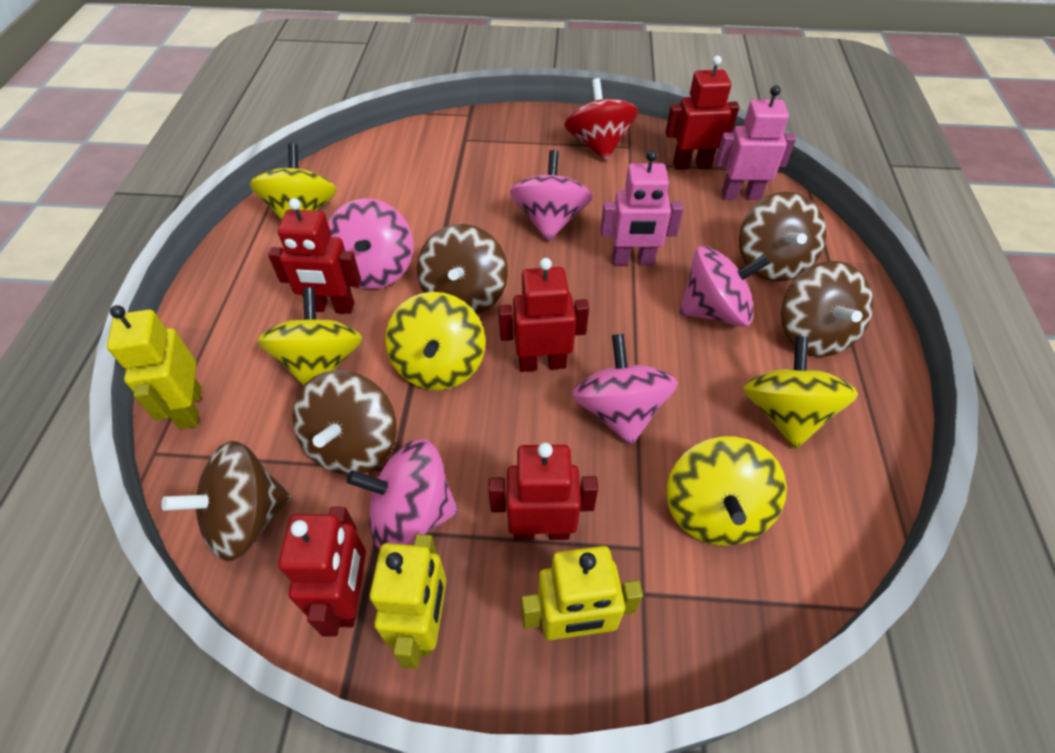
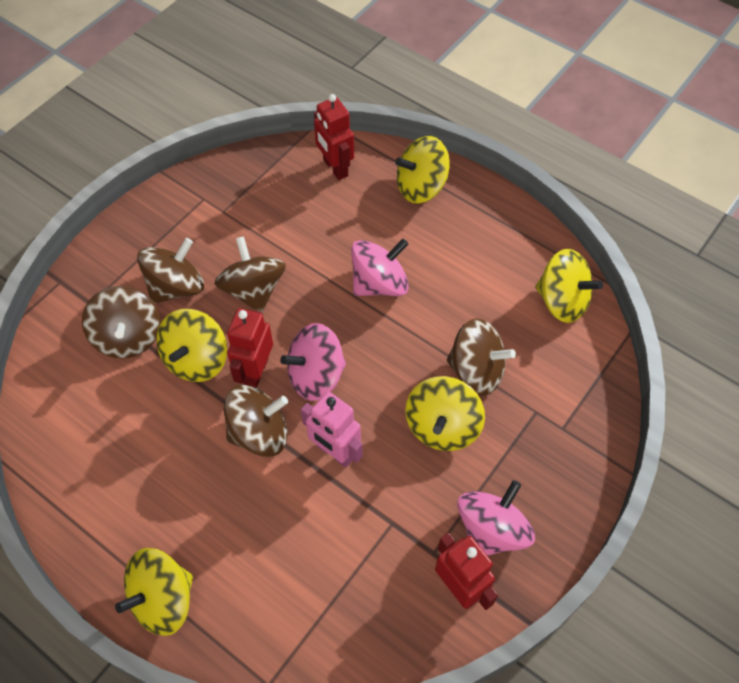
pink robot: [600,150,684,265] [715,85,796,200] = 2 -> [301,392,363,468] = 1
pink spinning top: [328,198,413,289] [346,439,458,550] [510,150,593,241] [572,334,678,445] [679,246,770,327] = 5 -> [280,323,346,401] [351,239,409,296] [457,480,535,556] = 3
red robot: [268,198,361,314] [278,507,366,637] [488,443,598,540] [498,258,589,372] [665,56,739,170] = 5 -> [227,308,273,388] [314,94,354,180] [435,533,498,610] = 3
red spinning top: [564,78,638,161] = 1 -> none = 0
yellow robot: [107,305,202,429] [370,534,446,669] [521,546,643,640] = 3 -> none = 0

